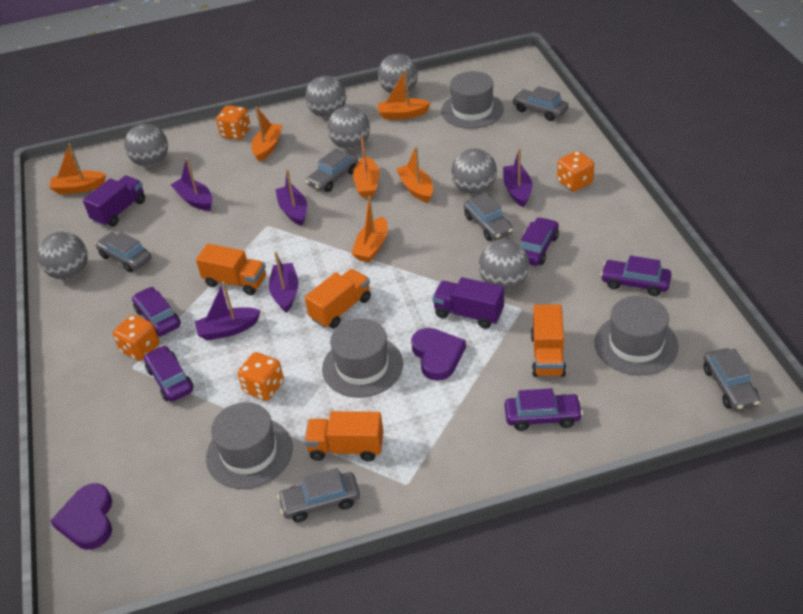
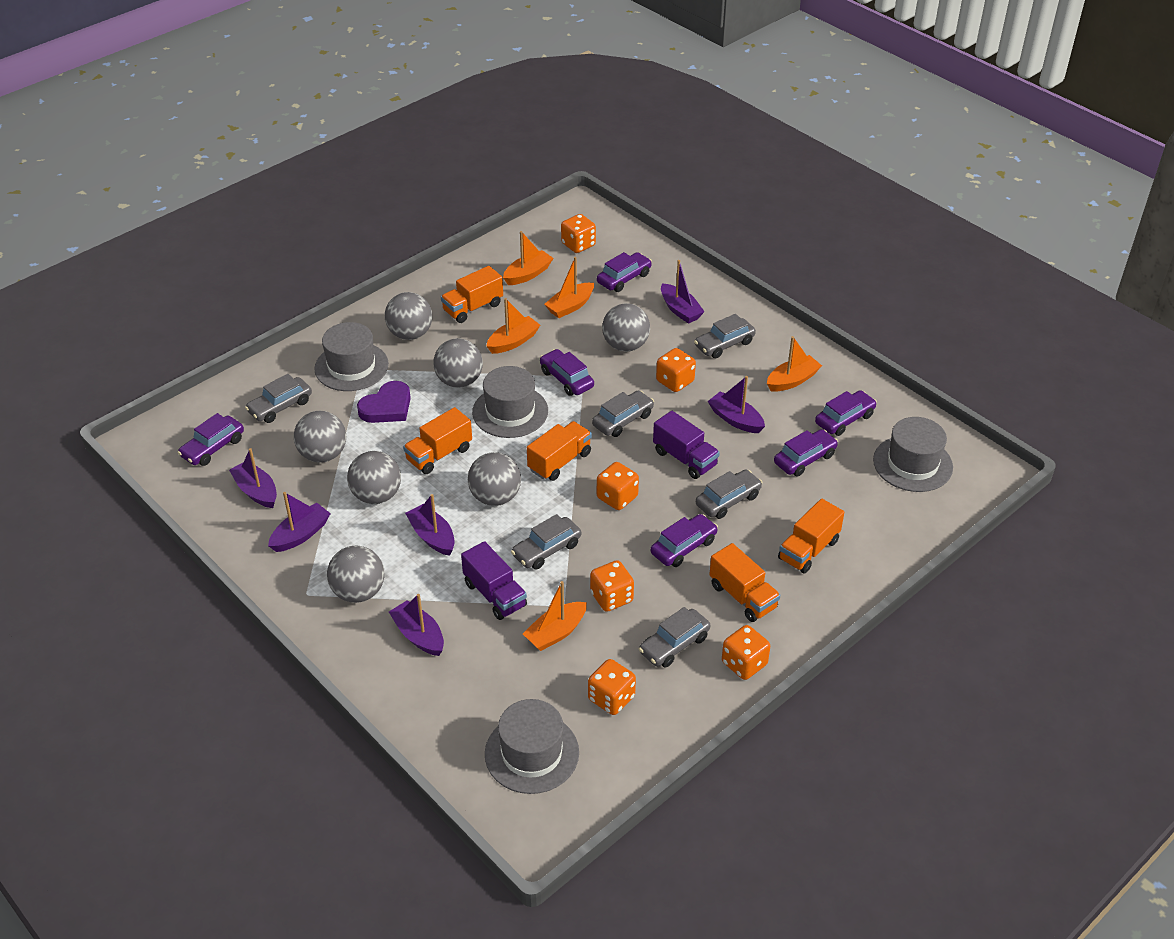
orange boat: [49,143,106,194] [251,107,282,162] [351,196,388,262] [353,135,380,198] [378,69,431,120] [396,146,433,203] = 6 -> [487,298,540,354] [503,231,553,285] [523,581,587,651] [544,257,594,318] [767,336,822,392] = 5
orange dice: [113,314,159,361] [216,105,251,140] [238,352,284,401] [557,151,594,192] = 4 -> [561,214,596,253] [588,659,636,715] [590,560,634,612] [597,462,639,510] [656,348,696,392] [722,625,770,680] = 6
orange truck: [196,244,266,295] [304,411,383,461] [305,269,371,328] [531,304,566,377] = 4 -> [403,407,472,474] [441,266,503,323] [527,421,592,481] [709,543,780,622] [778,499,844,574] = 5
purple boat: [171,158,212,211] [195,281,261,340] [269,252,299,313] [275,169,307,226] [503,149,532,207] = 5 -> [229,448,277,508] [268,492,331,552] [389,594,444,656] [405,494,455,556] [661,260,705,324] [708,376,765,433] = 6
purple car: [132,287,181,336] [144,345,194,402] [505,388,583,431] [520,217,559,266] [601,256,672,296] = 5 -> [178,413,244,466] [540,349,594,396] [597,252,652,292] [651,514,718,567] [774,429,838,477] [815,390,877,436] = 6
purple heart: [51,483,112,550] [411,328,466,381] = 2 -> [357,381,411,423] = 1

